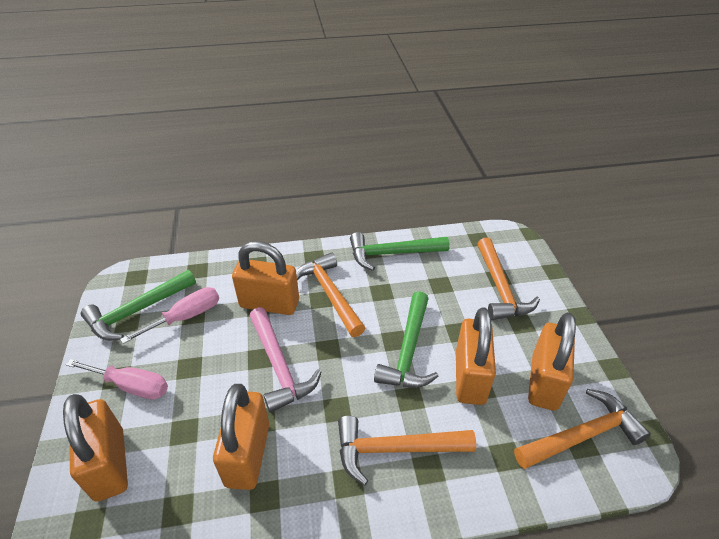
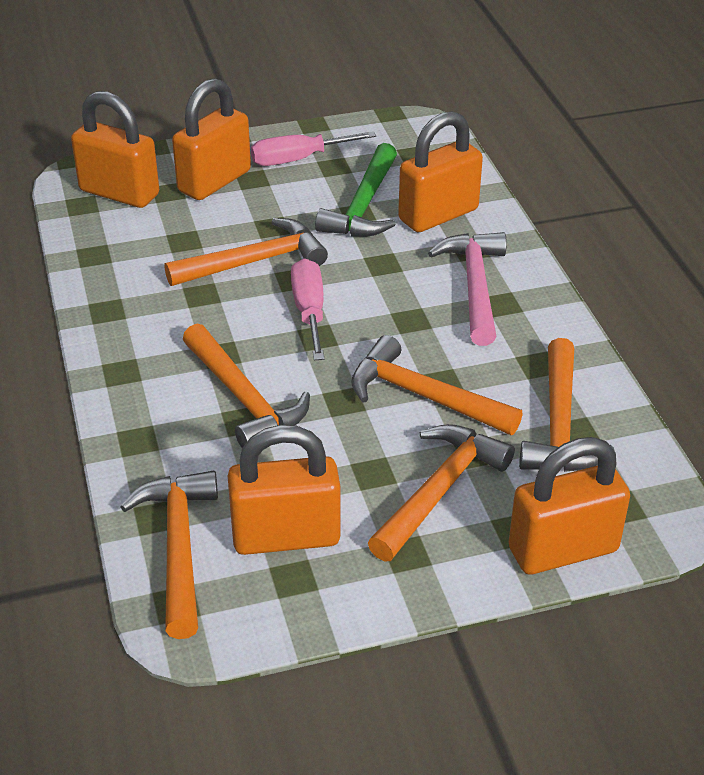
green hammer: [81,270,196,341] [350,232,450,271] [374,291,439,388] = 3 -> [315,143,397,237] = 1
orange hammer: [296,253,365,337] [338,416,476,485] [477,238,540,320] [514,389,651,469] = 4 -> [120,471,218,639] [164,218,328,286] [183,324,310,448] [351,335,523,435] [368,424,515,561] [519,338,615,472] = 6

